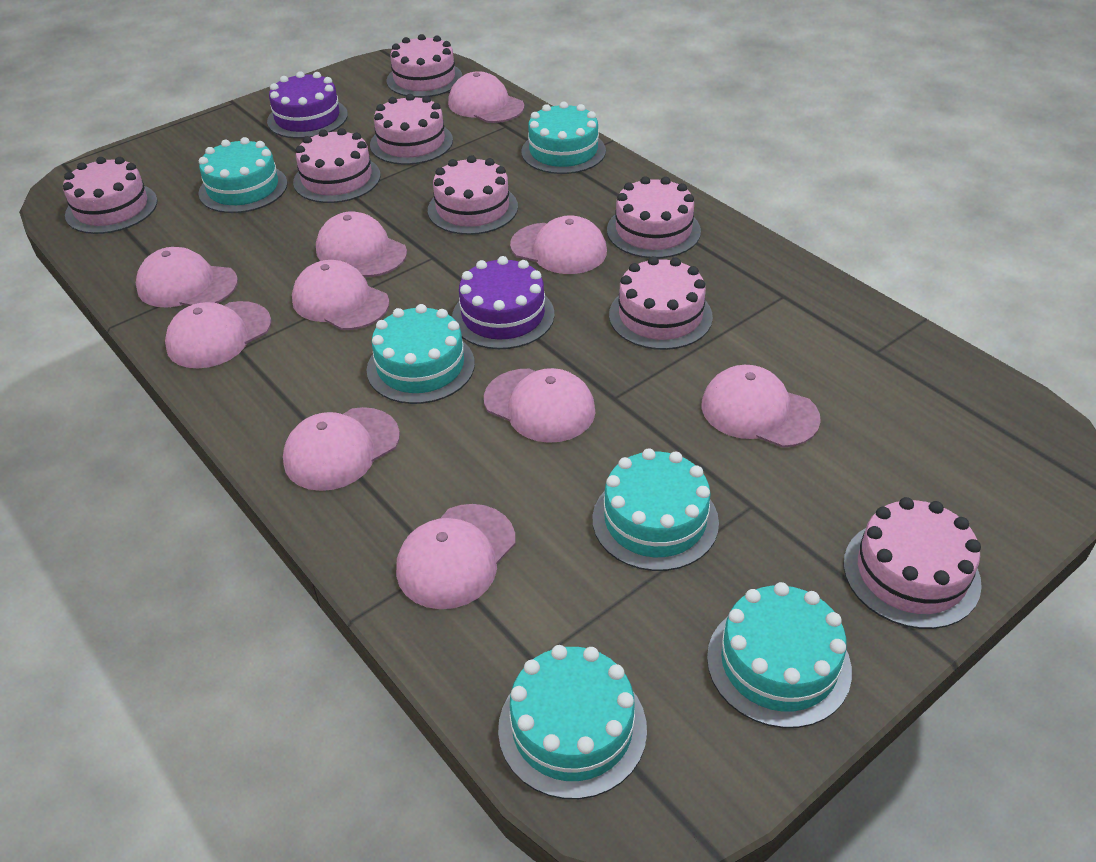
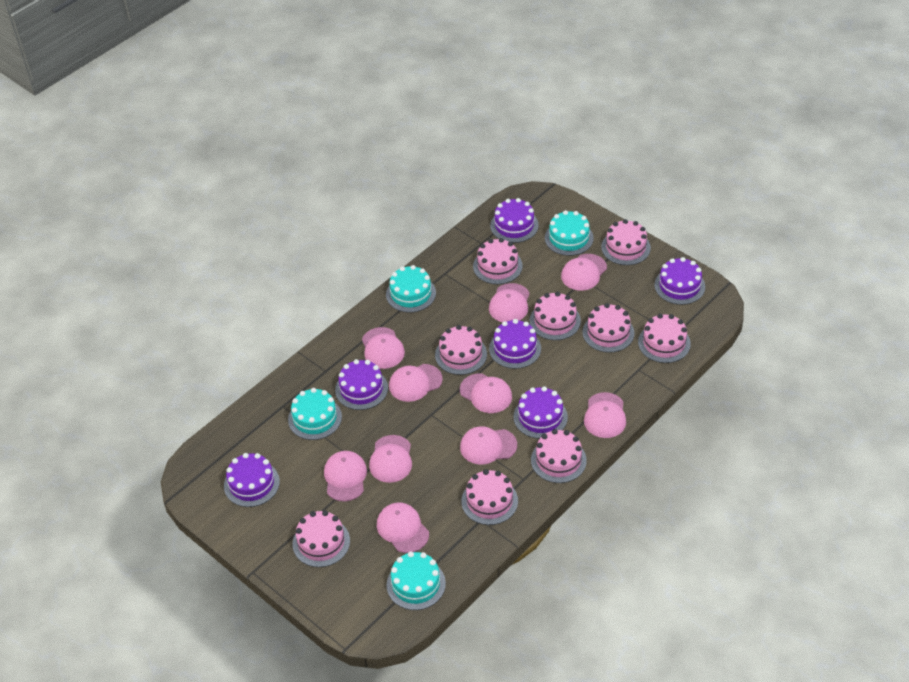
pink cake: [63,157,158,234] [293,128,381,203] [370,94,453,165] [387,34,462,98] [428,155,518,235] [607,176,701,258] [609,256,713,350] [843,497,982,629] = 8 -> [293,510,350,567] [435,325,487,375] [461,469,518,525] [473,238,523,284] [530,292,581,340] [531,429,587,483] [582,303,634,353] [601,219,651,265] [638,314,691,363] = 9
purple cake: [267,71,348,139] [452,256,555,349] = 2 -> [224,453,280,507] [335,359,388,410] [489,319,541,369] [490,198,539,243] [513,386,568,439] [655,257,705,305] = 6
turquoise cake: [198,137,288,213] [367,304,475,404] [498,645,647,799] [522,102,606,174] [592,448,719,571] [707,582,852,728] = 6 -> [288,388,342,440] [386,265,436,313] [387,551,446,610] [545,210,594,256] = 4

